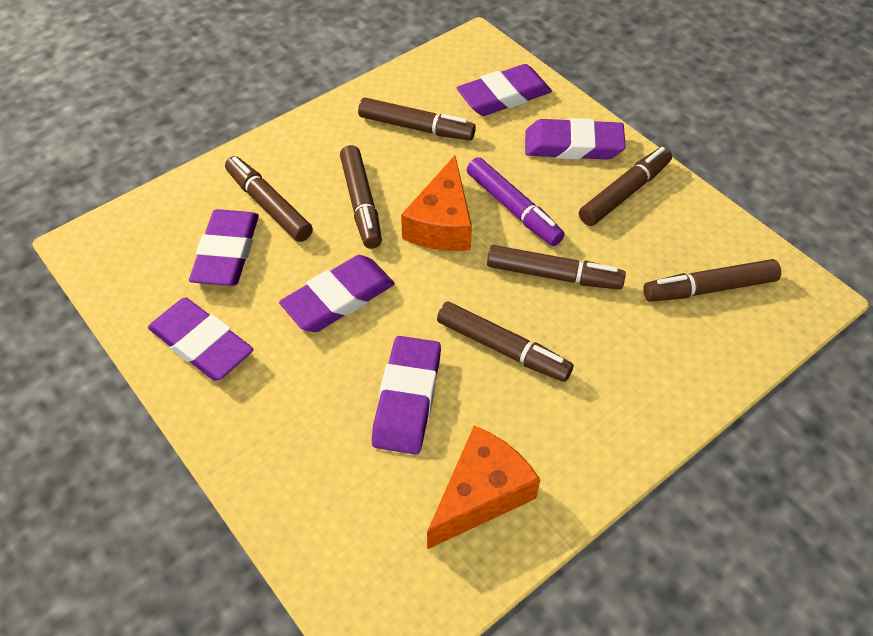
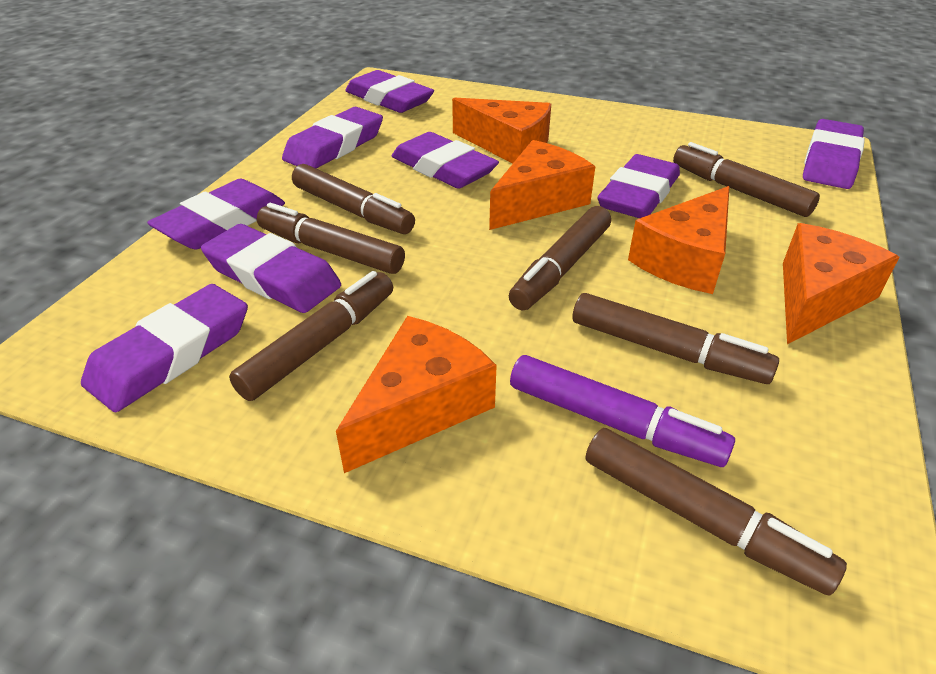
orange cheese: [401,155,472,251] [427,426,541,549] = 2 -> [336,316,497,473] [452,98,551,164] [489,140,595,230] [628,186,729,294] [783,223,899,344] = 5
purple eraser: [148,298,254,381] [189,209,259,286] [279,255,395,332] [372,336,441,455] [457,64,552,116] [525,118,626,160] = 6 -> [81,284,248,412] [147,179,285,250] [201,224,341,313] [282,107,383,169] [345,70,434,113] [392,132,499,189] [597,154,680,218] [803,119,865,189] = 8

